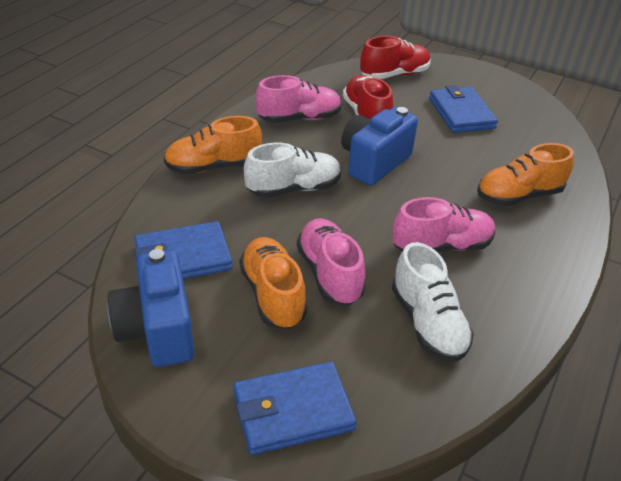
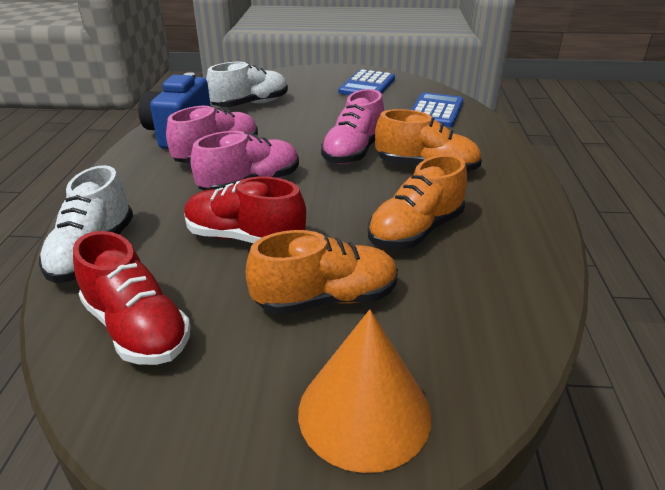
blue calculator: none = 0 -> [338,69,395,95] [411,92,463,127] = 2
blue camera: [107,249,194,367] [341,107,418,186] = 2 -> [138,72,211,149] = 1
blue wallet: [134,221,233,279] [233,362,357,455] [429,85,498,133] = 3 -> none = 0
orange cone: none = 0 -> [298,310,432,473] = 1

